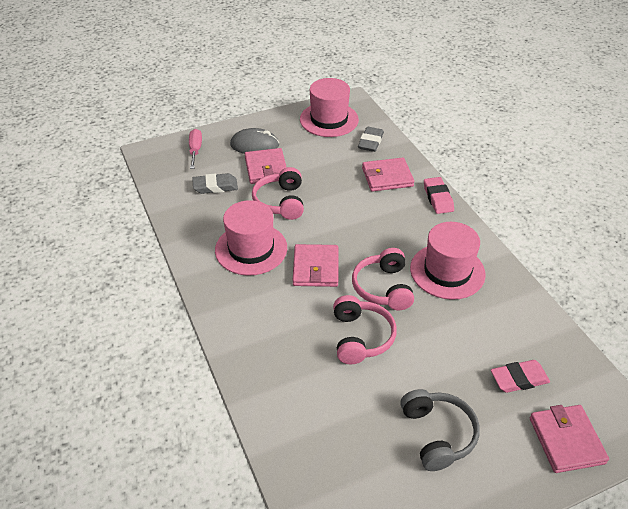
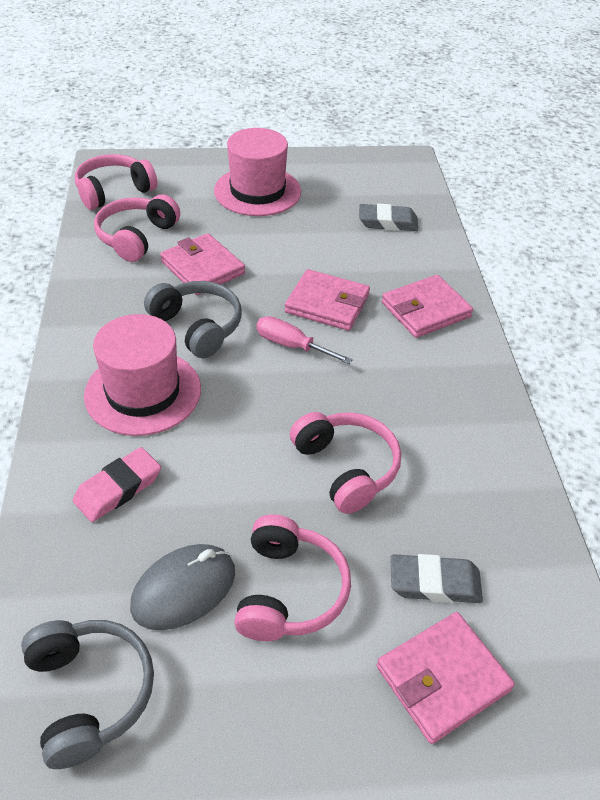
grey headphones: [400,389,480,471] = 1 -> [21,620,154,769] [144,281,242,358] = 2
pink eraser: [424,177,454,214] [491,360,550,393] = 2 -> [73,447,161,522] = 1
pink hat: [215,200,287,276] [300,78,359,137] [410,222,486,300] = 3 -> [84,314,201,436] [214,128,301,216] = 2
pink headphones: [252,167,304,220] [333,295,397,364] [352,248,414,310] = 3 -> [75,154,157,210] [94,194,180,262] [234,514,351,641] [290,412,401,514] = 4

